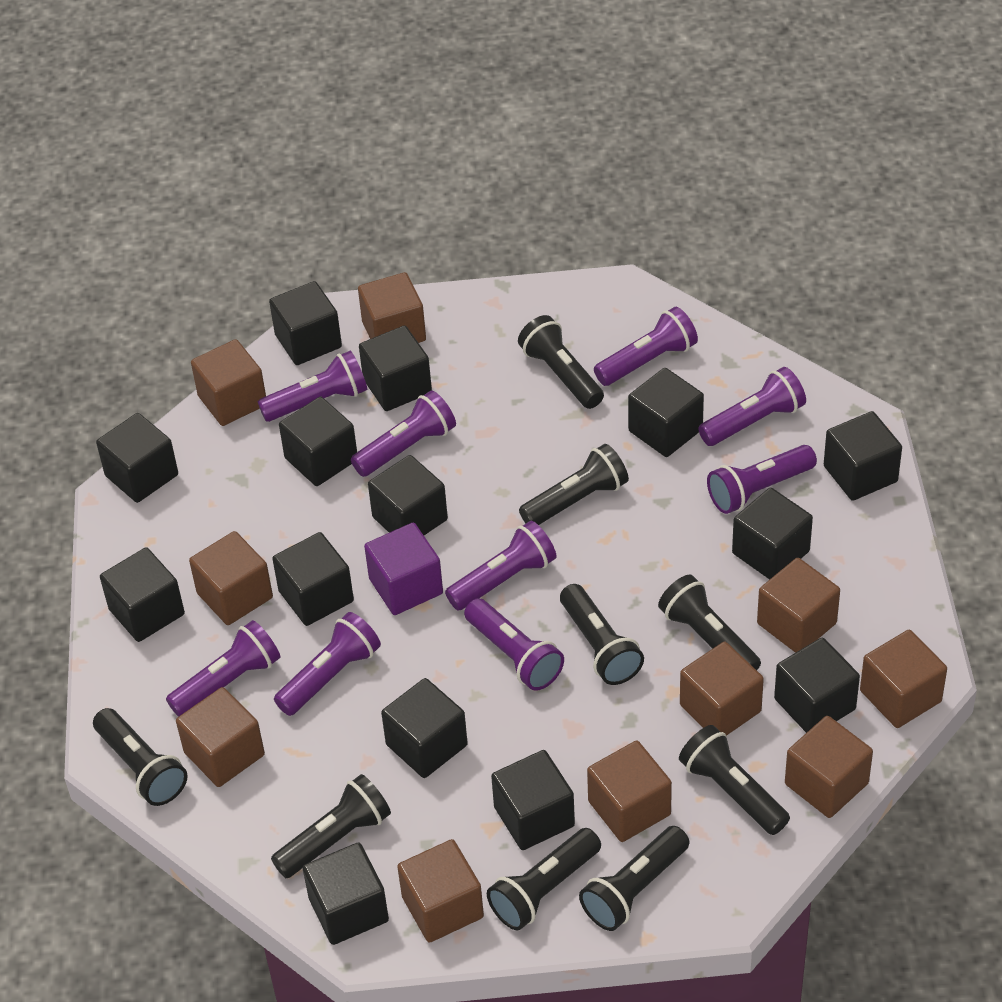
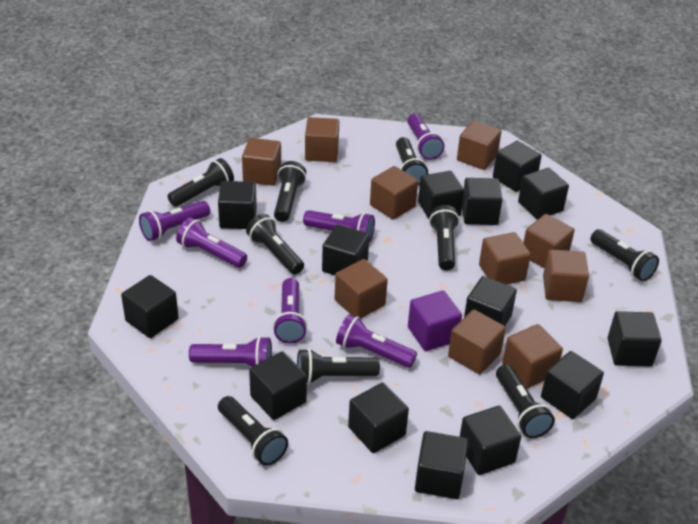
purple flashlight: [166,620,280,717] [258,351,367,422] [274,612,381,716] [351,390,456,477] [445,521,557,610] [464,598,564,691] [594,307,698,386] [698,367,806,446] [707,445,817,514] = 9 -> [139,201,210,241] [176,217,247,268] [189,336,272,367] [273,278,307,344] [303,210,375,242] [336,314,417,368] [407,114,445,160] = 7

